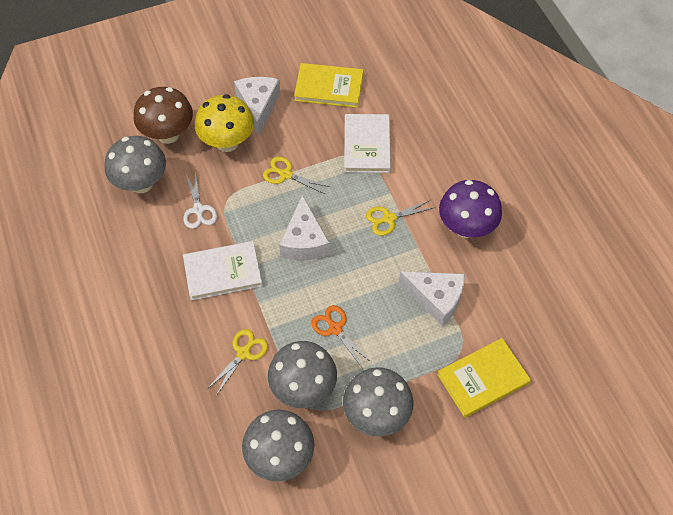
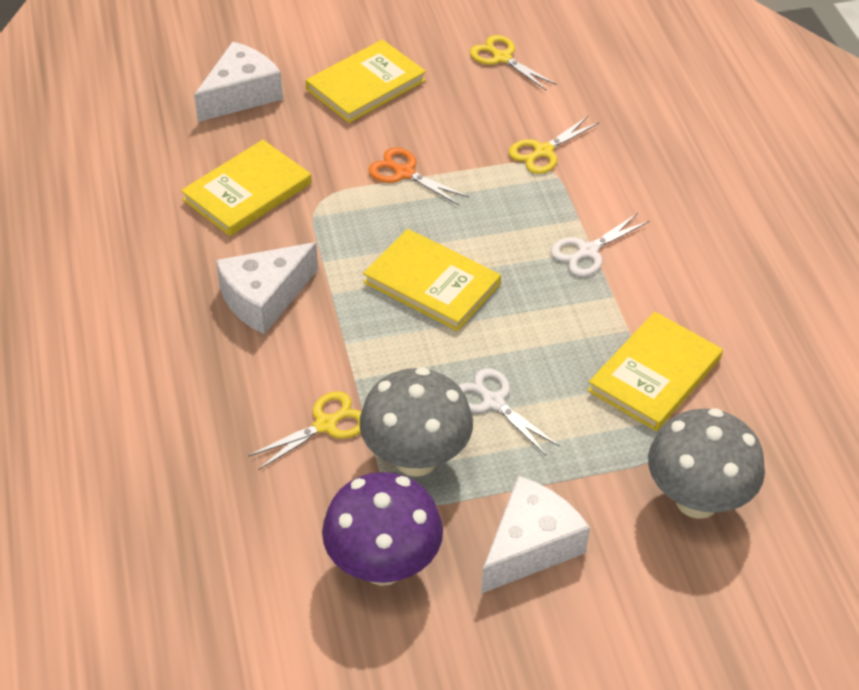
brown mushroom: [134,87,193,144] = 1 -> none = 0
grey mushroom: [105,136,166,193] [242,410,315,482] [268,341,337,408] [343,367,413,437] = 4 -> [359,367,473,477] [648,408,765,519] = 2
white book: [183,241,263,301] [344,114,391,173] = 2 -> none = 0
white scissors: [183,170,217,229] = 1 -> [458,368,560,455] [551,213,649,277] = 2
yellow book: [294,63,363,108] [437,338,531,418] = 2 -> [181,140,312,236] [306,39,426,123] [363,229,501,331] [587,312,723,431] = 4
yellow mushroom: [195,94,254,152] = 1 -> none = 0

